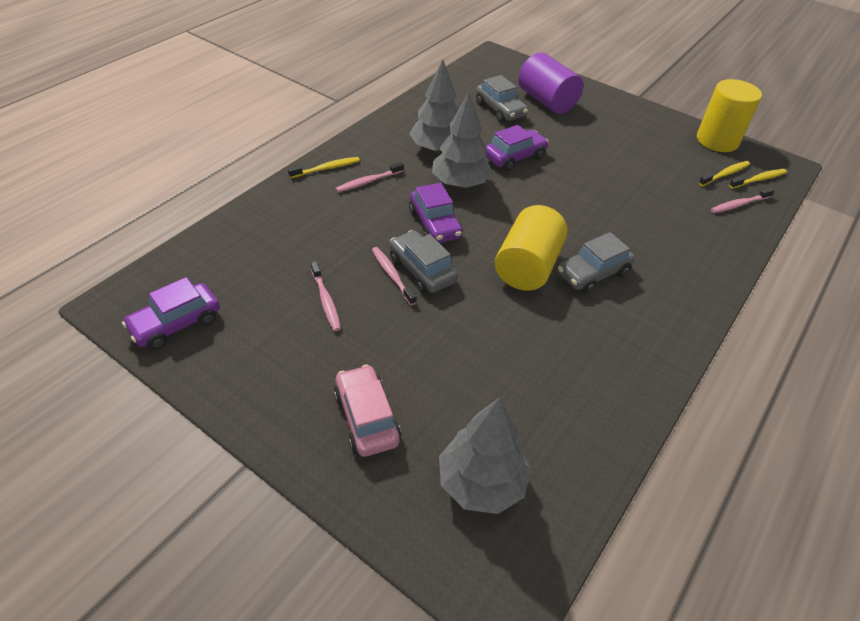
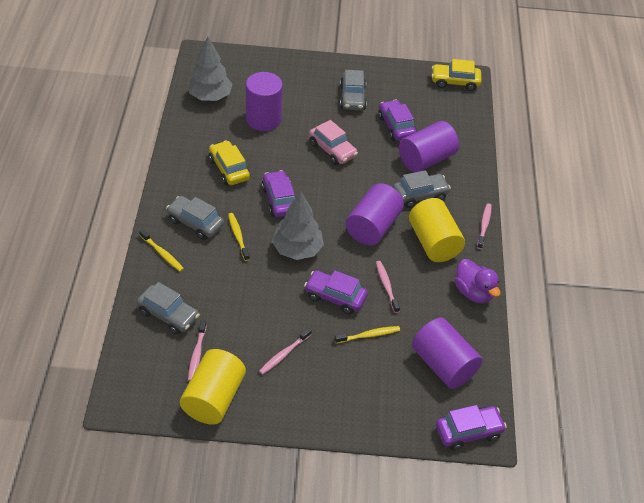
grey car: [390,230,458,294] [476,75,528,123] [558,232,635,294] = 3 -> [137,282,200,334] [166,196,224,240] [340,70,367,110] [393,170,451,208] = 4
grey tree: [409,59,459,153] [432,92,492,188] [439,397,531,514] = 3 -> [187,36,233,101] [272,191,324,260] = 2
purple car: [122,277,220,350] [409,183,463,243] [485,125,549,171] = 3 -> [262,170,295,217] [304,270,368,314] [378,100,417,141] [436,405,507,450] = 4
purple cylinder: [518,53,583,114] = 1 -> [246,72,283,131] [346,183,404,246] [399,121,459,172] [412,318,482,389] = 4
purple duck: none = 0 -> [455,259,501,303] = 1
yellow car: none = 0 -> [209,140,250,185] [432,59,481,91] = 2

